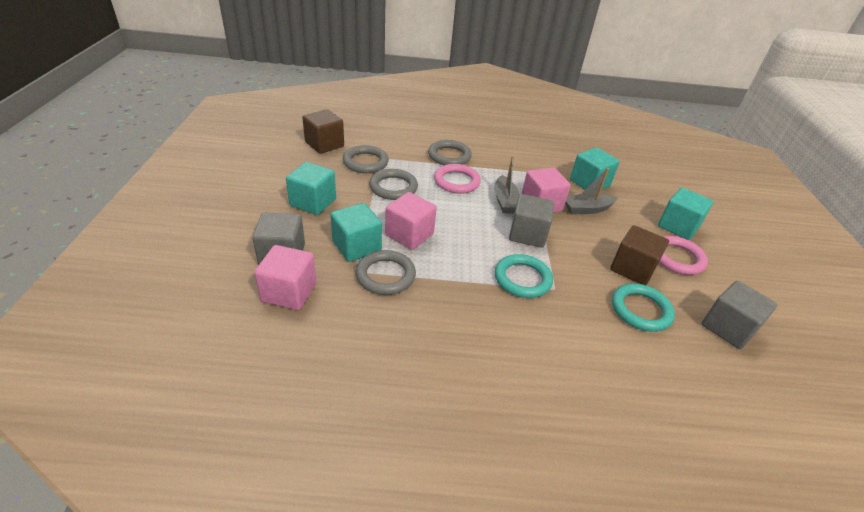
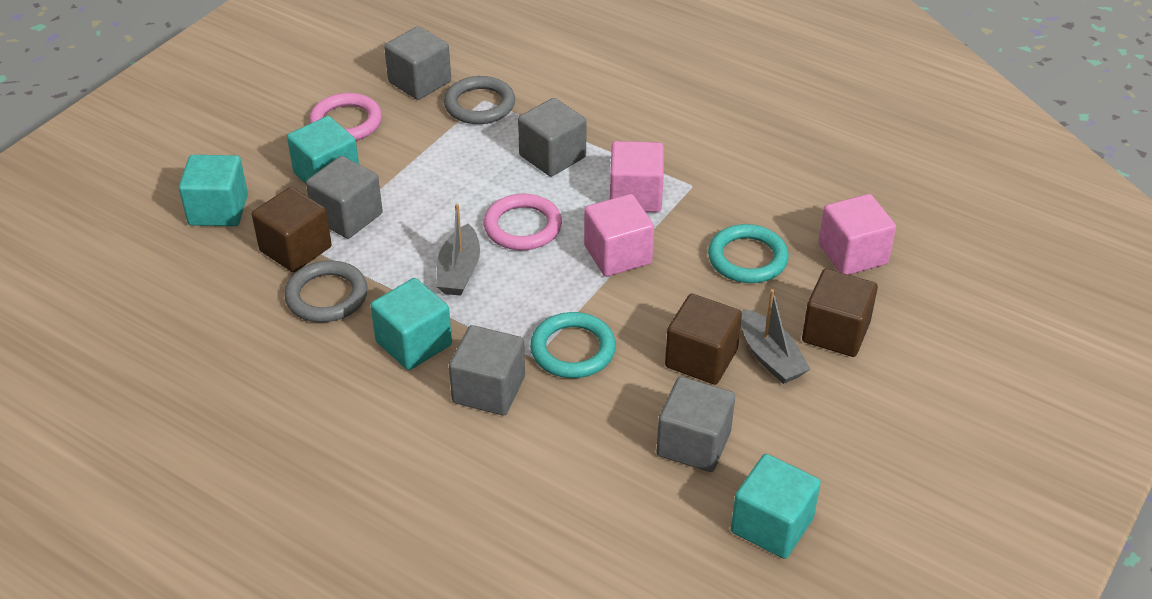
brown cube: [302,109,344,154] [610,225,669,285] = 2 -> [252,187,332,272] [665,294,742,385] [802,269,878,357] = 3
grey cube: [252,212,305,265] [509,194,554,248] [701,281,778,349] = 3 -> [306,156,383,239] [384,26,451,100] [449,325,525,415] [518,98,587,177] [656,377,735,472] = 5
grey ring: [343,145,389,173] [356,250,416,295] [369,169,418,200] [428,140,472,165] = 4 -> [284,260,368,322] [444,76,515,124] = 2

